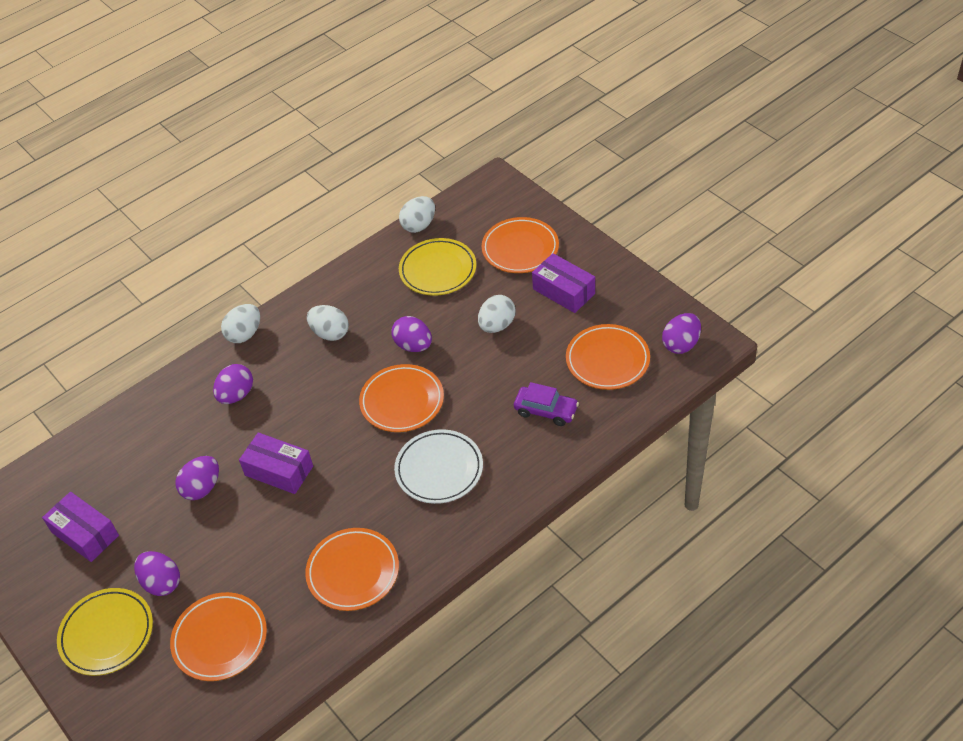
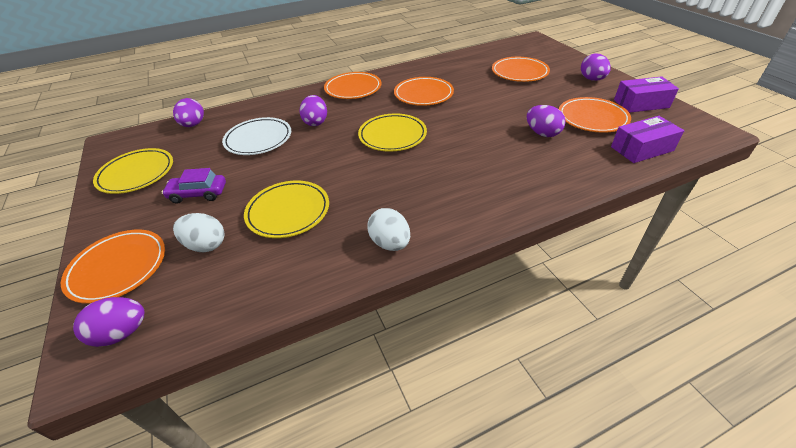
purple box: [42,492,119,562] [239,432,313,494] [532,253,595,313] = 3 -> [611,116,684,163] [614,76,679,113] = 2
white egg: [221,304,260,343] [307,305,349,341] [399,196,435,233] [478,295,515,333] = 4 -> [173,213,225,252] [367,208,410,251] = 2
yellow plate: [57,588,153,676] [399,238,476,296] = 2 -> [93,148,173,194] [244,180,329,238] [358,113,427,152] = 3

